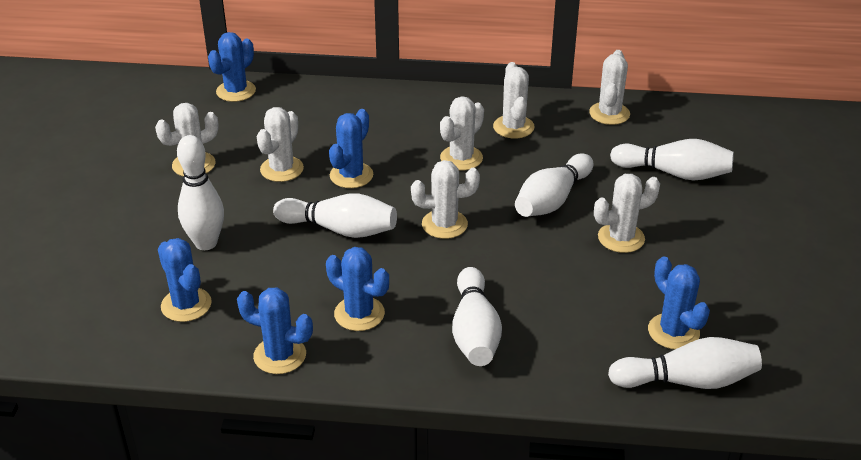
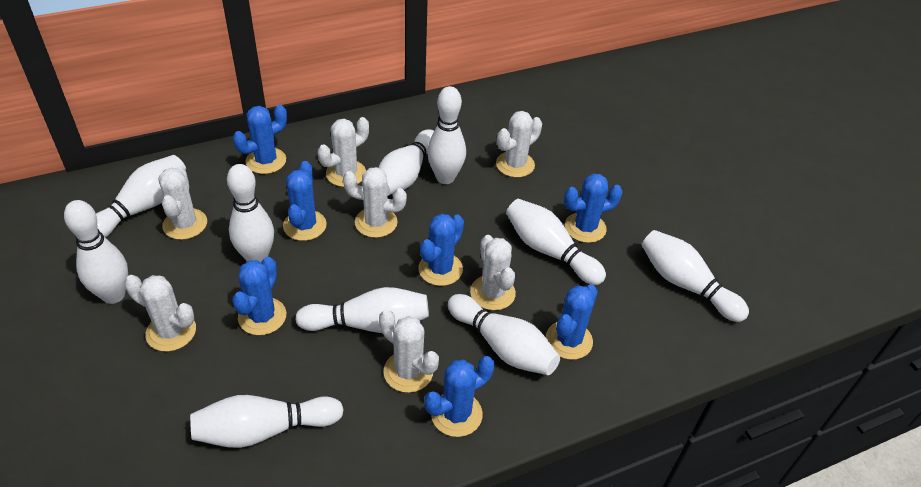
blue cactus: [158,238,212,322] [208,32,256,102] [237,287,313,374] [326,247,389,331] [329,109,373,188] [648,257,710,349] = 6 -> [232,257,286,335] [233,105,287,174] [283,161,327,241] [418,214,464,286] [425,356,494,437] [546,284,598,360] [564,173,623,243] = 7
white bowling pin: [177,135,224,250] [273,193,397,238] [452,267,502,366] [515,153,593,217] [608,337,762,389] [610,139,734,181] = 6 -> [64,200,128,304] [96,155,186,238] [190,395,344,448] [227,164,274,262] [295,287,429,333] [378,129,434,196] [427,86,466,184] [448,294,560,375] [506,199,606,285] [641,230,749,322] = 10

